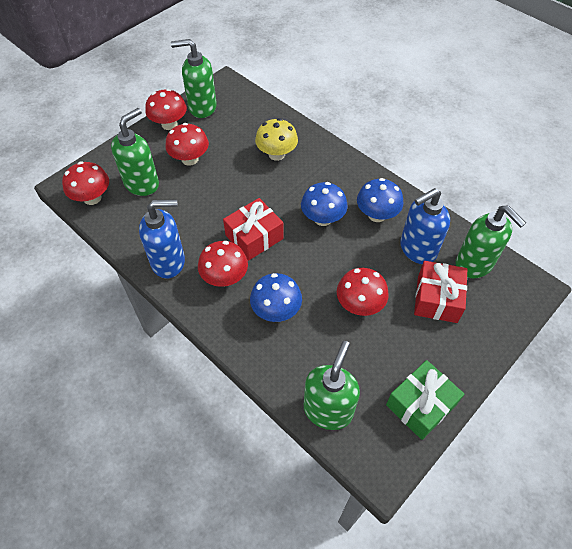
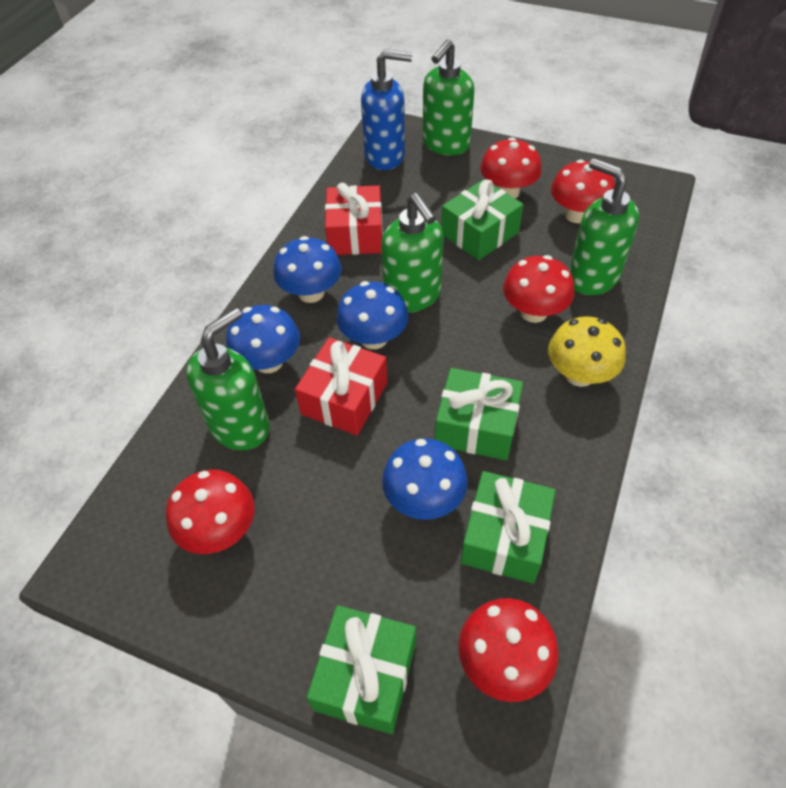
blue mushroom: [250,273,302,322] [301,182,348,226] [357,178,403,222] = 3 -> [226,305,300,373] [273,236,342,303] [336,281,409,349] [382,438,468,520] = 4
blue soap dispenser: [139,199,185,278] [400,188,450,264] = 2 -> [361,49,412,170] = 1
green gift: [386,360,465,440] = 1 -> [306,605,416,734] [435,368,523,460] [441,179,523,260] [461,471,556,584] = 4

